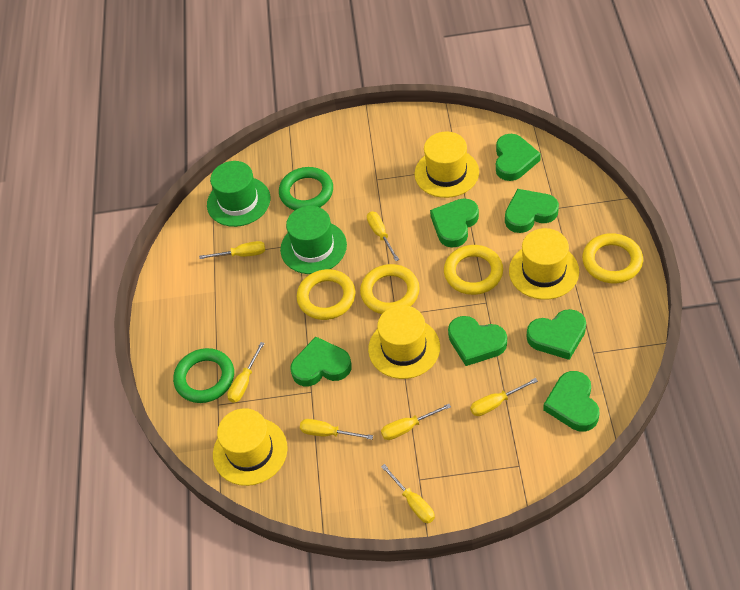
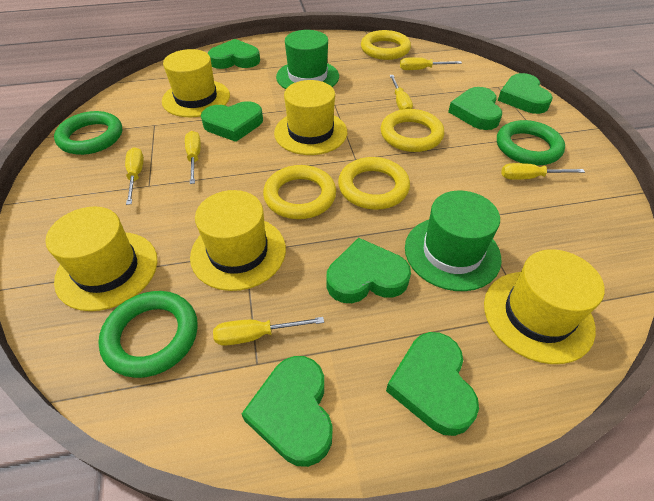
green ring: [173,348,234,403] [279,167,333,210] = 2 -> [54,111,122,155] [98,291,198,378] [497,120,565,166] = 3
yellow hat: [213,408,288,486] [368,305,440,379] [414,132,479,198] [509,228,579,300] = 4 -> [46,207,158,311] [162,49,230,117] [190,190,286,291] [274,80,347,155] [484,249,605,364] = 5
yellow screwdriver: [199,241,265,259] [227,342,265,403] [300,419,373,440] [367,212,399,261] [381,404,451,440] [381,464,435,523] [470,378,538,416] = 7 -> [125,147,144,205] [185,131,201,184] [213,317,324,346] [390,75,413,110] [400,57,462,70] [501,163,585,180] = 6

